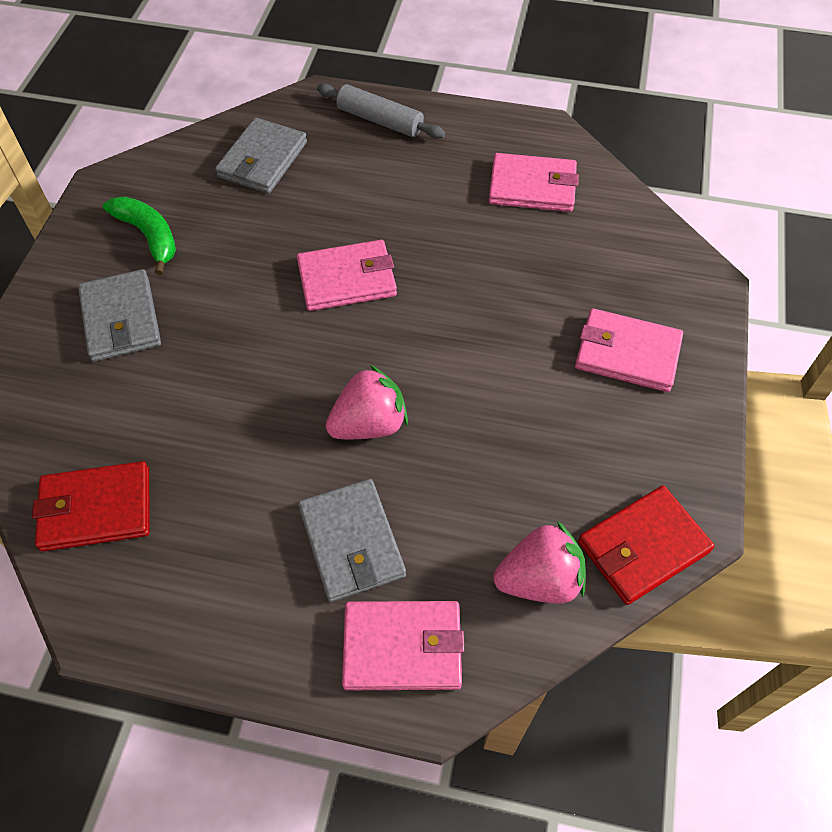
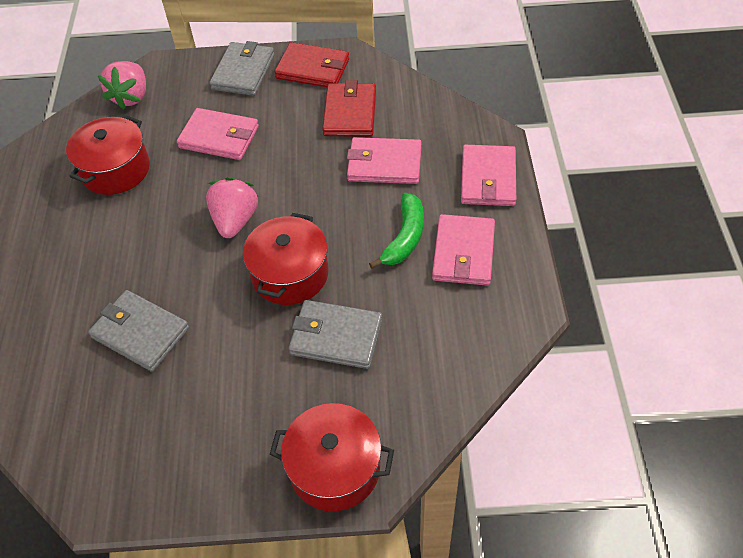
grey rolling pin: [317,83,445,139] = 1 -> none = 0
red pot: none = 0 -> [66,115,150,195] [243,213,328,305] [270,403,394,511] = 3

